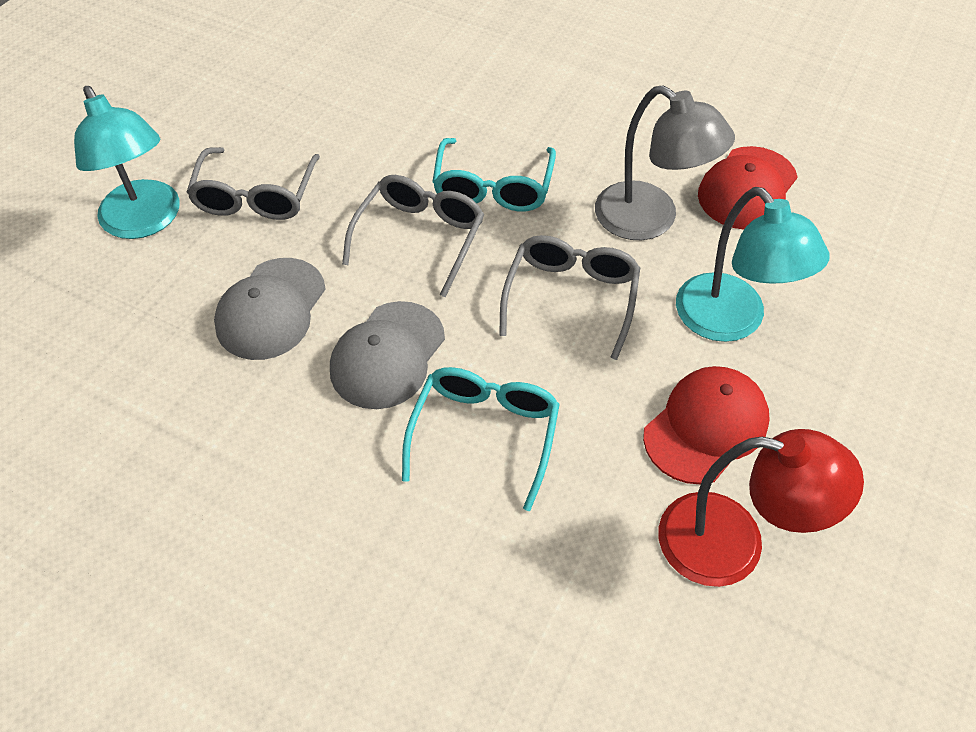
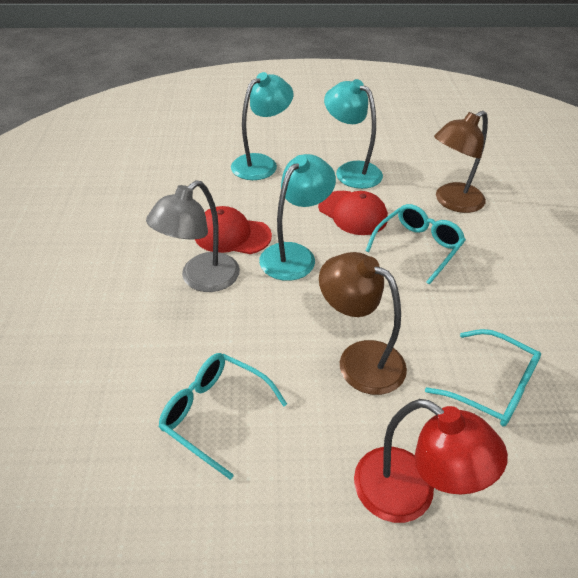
brown lamp: none = 0 -> [319,252,407,395] [434,111,488,213] = 2
grey cap: [214,258,326,360] [330,301,445,409] = 2 -> none = 0
grey glasses: [186,147,320,220] [342,175,484,297] [499,235,640,360] = 3 -> none = 0
turquoise glasses: [402,367,560,511] [432,138,556,211] = 2 -> [158,353,287,480] [365,204,466,285] [425,329,541,427] = 3
turquoise lamp: [74,86,180,239] [676,187,830,342] = 2 -> [231,72,294,180] [259,154,336,281] [324,79,383,189] = 3

